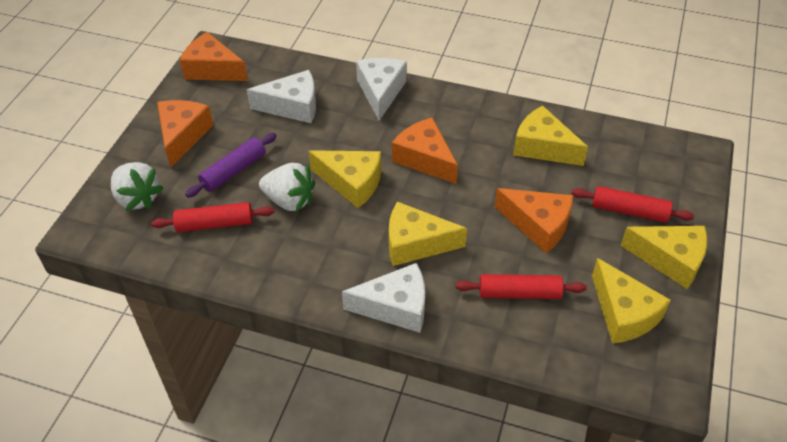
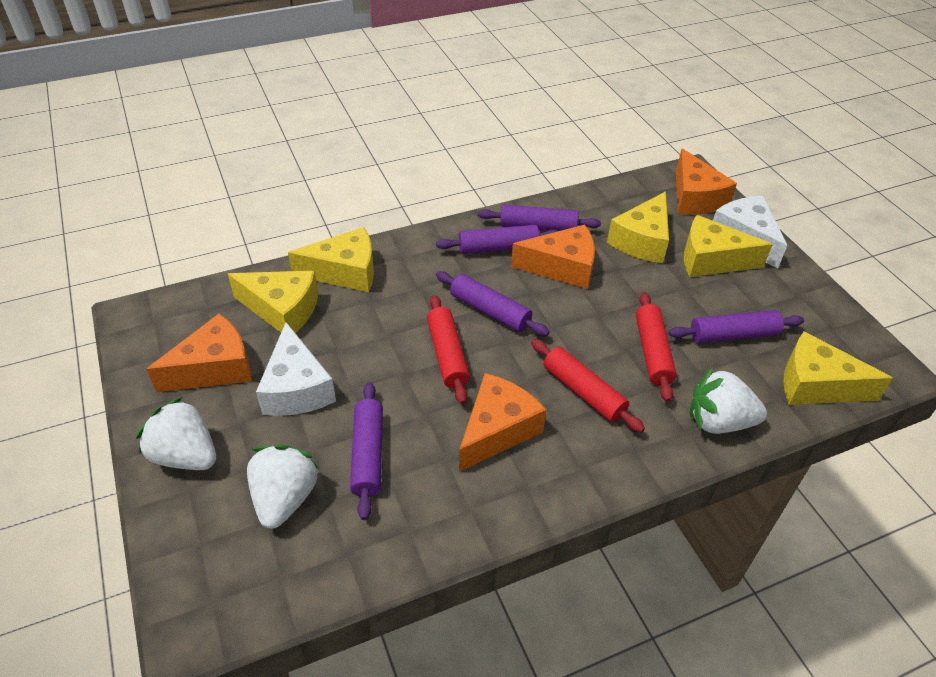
purple rolling pin: [185,133,277,198] = 1 -> [350,382,383,520] [436,225,558,254] [436,271,550,336] [478,205,601,231] [669,310,804,343] = 5
white cheese: [247,70,316,123] [342,263,425,333] [356,58,407,121] = 3 -> [256,322,336,416] [713,196,787,268] = 2
white strawberry: [111,162,163,211] [259,163,315,212] = 2 -> [136,397,216,470] [247,445,319,529] [690,367,767,434] = 3

